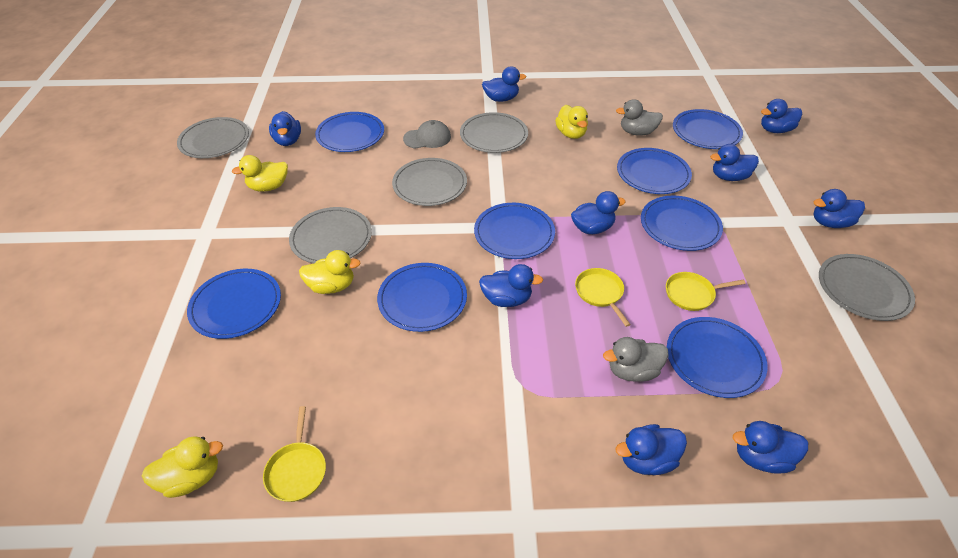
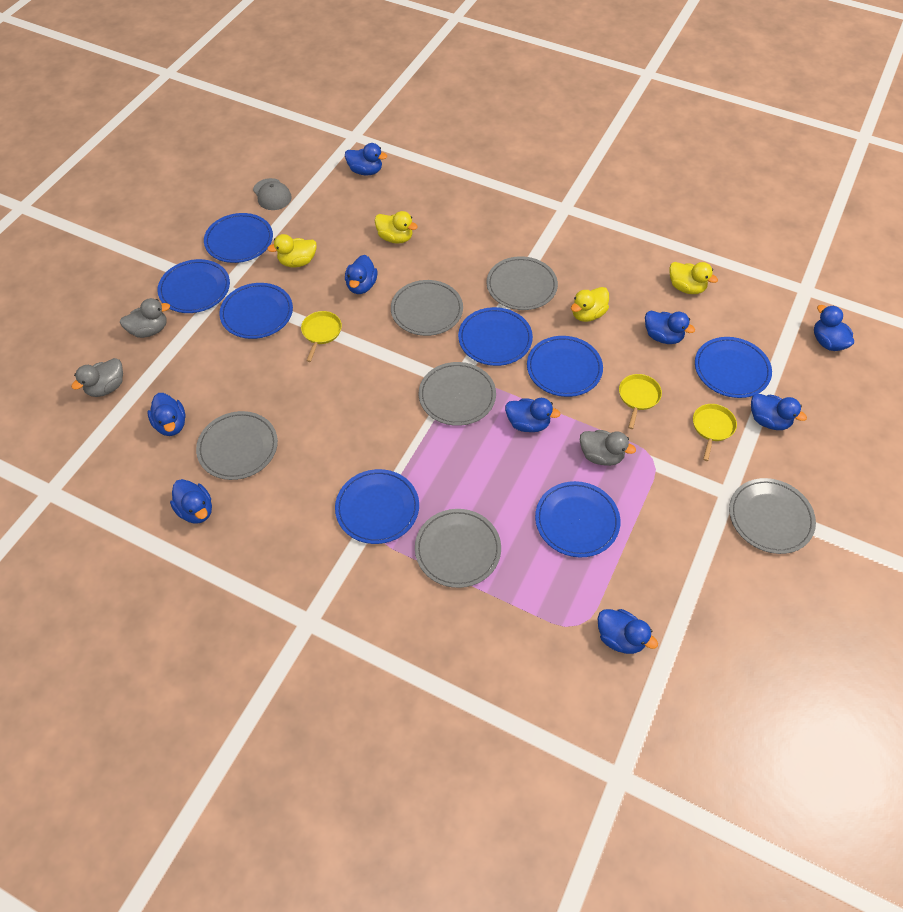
grey duck: [603,337,669,382] [616,99,663,136] = 2 -> [71,358,123,397] [120,298,170,338] [580,430,636,466] = 3
grey plate: [177,117,249,158] [289,207,372,264] [392,158,467,206] [460,112,528,153] [819,254,915,321] = 5 -> [196,411,278,480] [391,280,463,336] [415,509,501,588] [419,362,496,426] [486,256,558,310] [729,478,816,554] = 6

